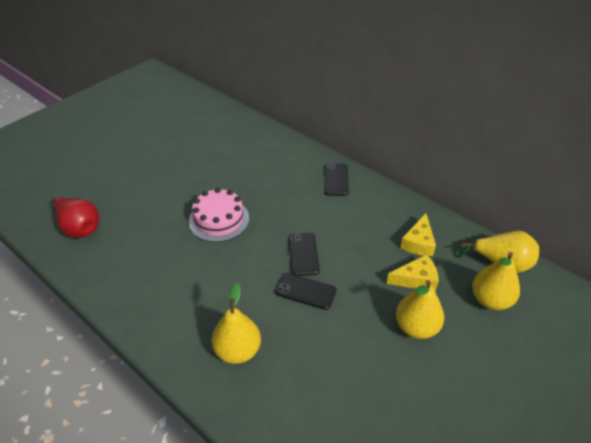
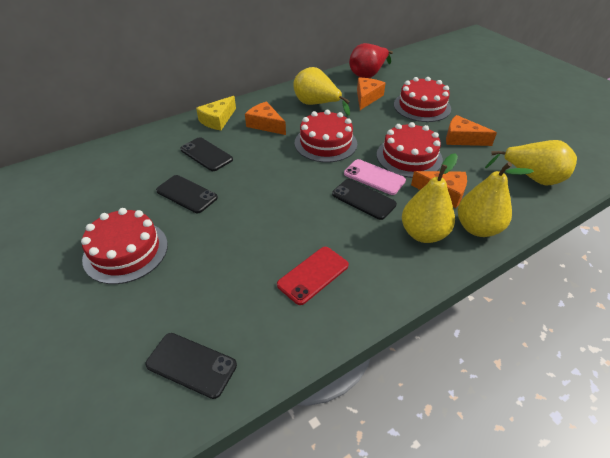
black phone: [275,273,336,310] [288,233,320,276] [324,163,348,196] = 3 -> [145,333,237,399] [156,175,218,213] [180,137,233,171] [332,179,397,220] = 4
orange cheese: none = 0 -> [245,101,286,135] [357,78,386,110] [411,171,467,208] [446,115,497,146] = 4
pink cake: [189,188,249,242] = 1 -> none = 0
pink phone: none = 0 -> [344,159,406,195] = 1
red cake: none = 0 -> [81,208,168,284] [295,110,357,163] [376,122,443,178] [394,77,451,122] = 4
red phone: none = 0 -> [277,247,349,305] = 1
yellow cheese: [386,254,439,292] [400,213,436,256] = 2 -> [196,96,236,130] = 1

